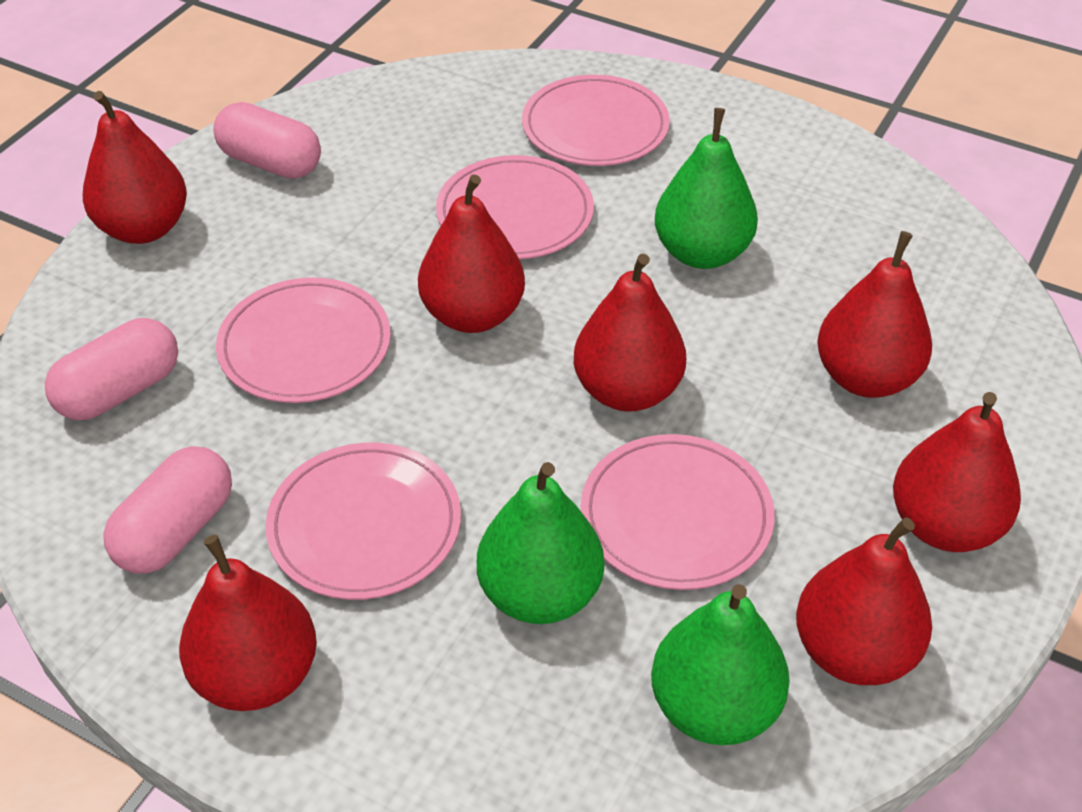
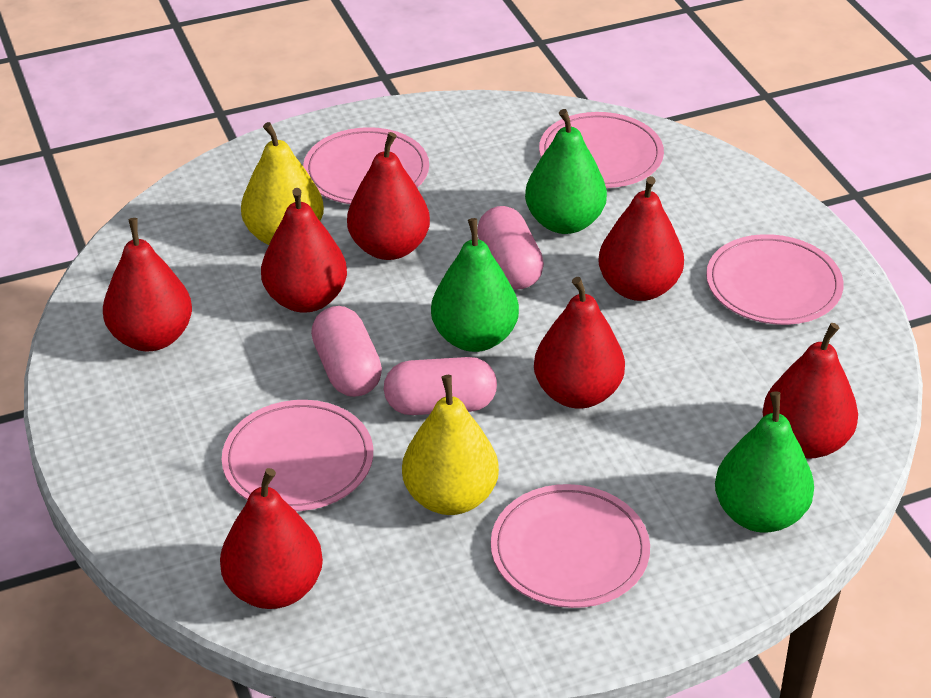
yellow pear: none = 0 -> [241,122,324,245] [402,375,499,515] = 2

